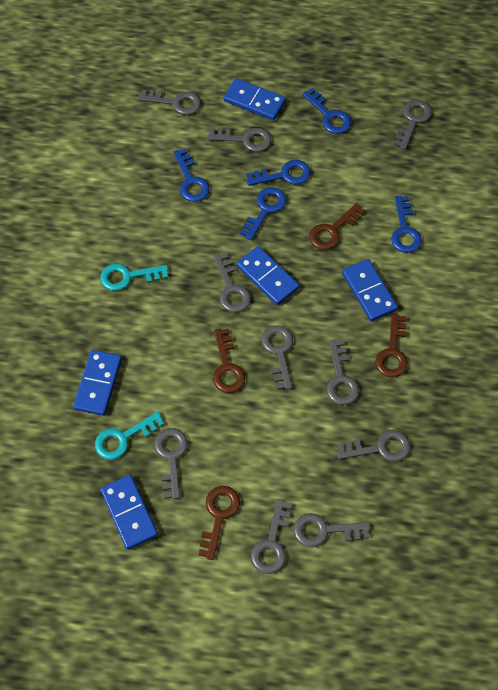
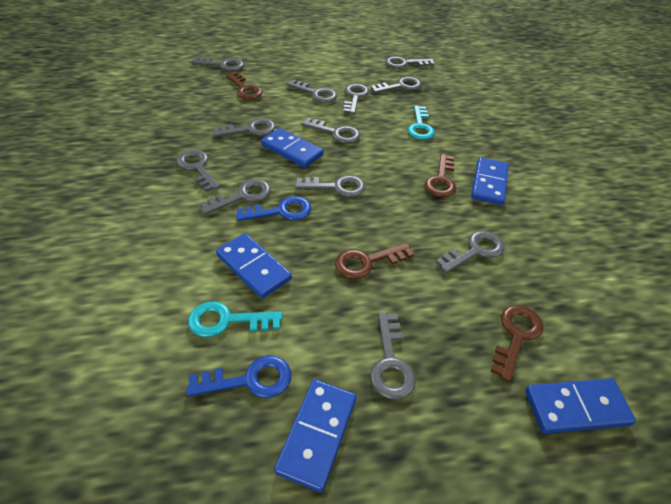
blue key: [173,148,210,202] [240,187,286,240] [246,160,311,186] [302,88,351,134] [391,196,422,253] = 5 -> [187,355,291,398] [236,196,311,221] = 2
grey key: [139,89,201,115] [154,428,188,499] [208,128,272,152] [214,253,251,313] [251,499,292,574] [261,325,293,390] [293,513,370,547] [326,340,359,405] [337,430,410,462] [394,100,432,150] = 10 -> [177,150,220,192] [191,57,244,71] [199,179,271,214] [213,119,276,137] [287,79,337,103] [295,175,366,197] [301,118,360,143] [343,84,369,114] [370,312,416,400] [371,77,422,93] [385,56,435,69] [436,231,505,273] = 12

